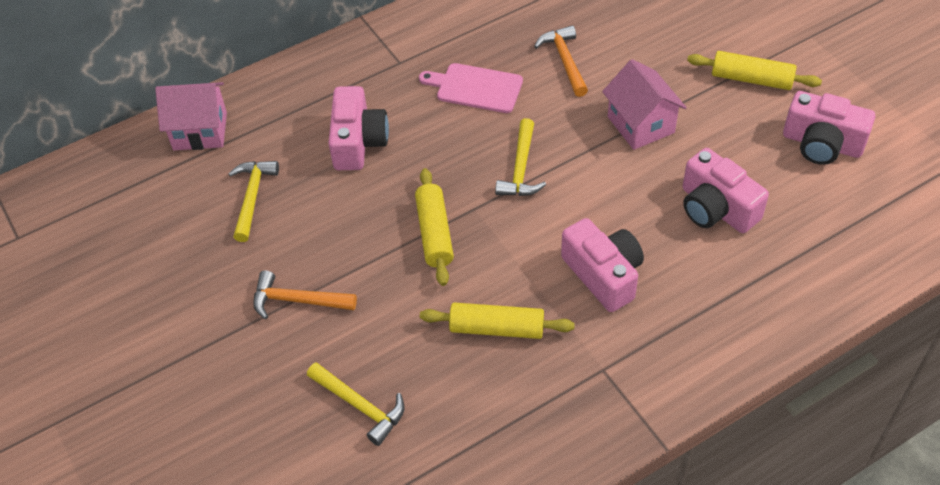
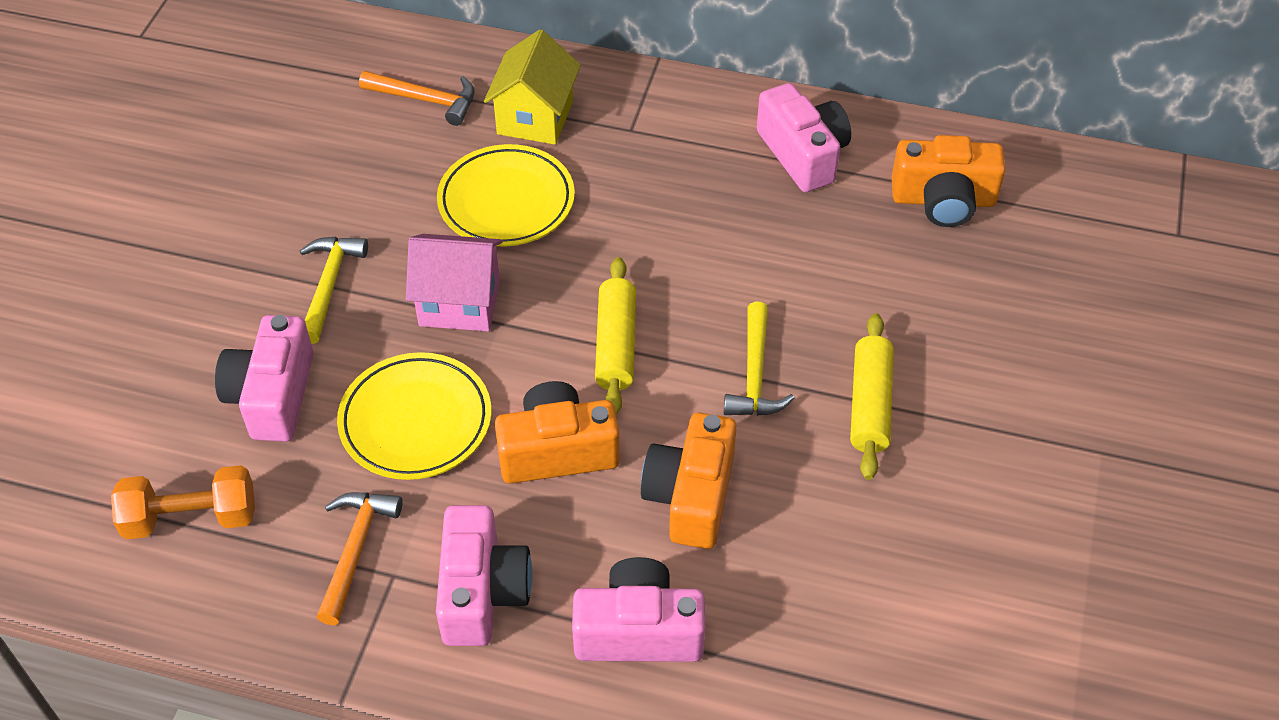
orange camera: none = 0 -> [495,381,620,484] [641,413,737,549] [891,135,1006,227] = 3
orange dumbbell: none = 0 -> [111,465,255,539] = 1
pink cutting board: [419,63,523,113] = 1 -> none = 0
pink house: [155,82,227,150] [602,59,687,150] = 2 -> [406,234,503,331] = 1
yellow hammer: [228,161,279,242] [307,362,404,446] [495,118,546,196] = 3 -> [300,237,368,344] [724,302,794,416] = 2
yellow house: none = 0 -> [484,29,581,145] = 1
yellow plate: none = 0 -> [337,352,492,480] [437,144,575,246] = 2
yellow rolling pin: [415,168,454,286] [420,303,575,339] [687,51,822,90] = 3 -> [595,257,636,415] [850,313,894,480] = 2

